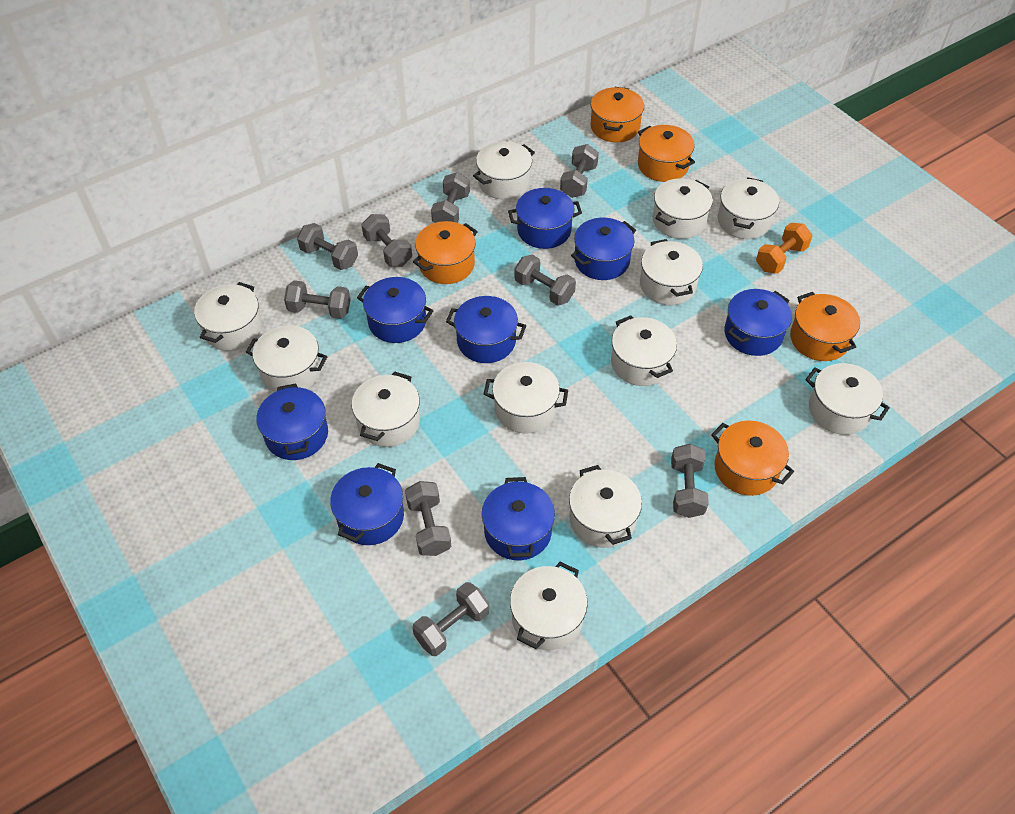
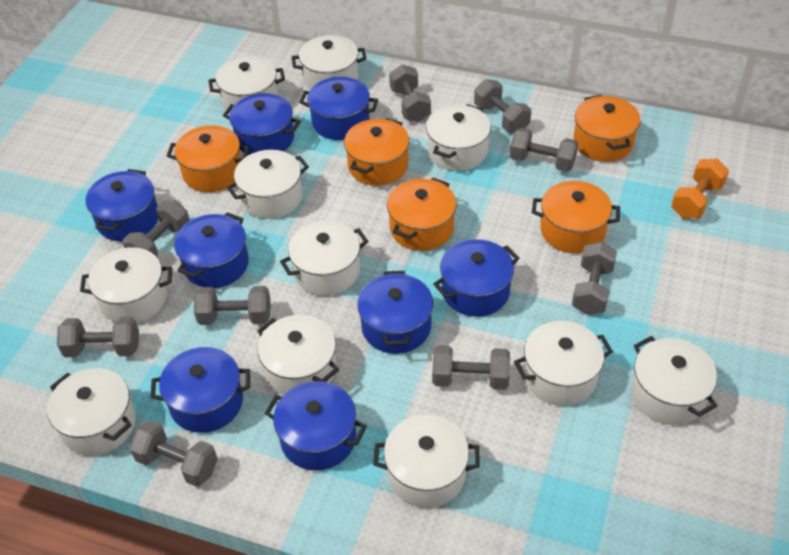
white pot: [194,282,262,351] [246,325,327,392] [352,371,420,447] [473,141,535,200] [484,362,568,434] [510,562,588,650] [569,465,642,548] [611,315,677,386] [640,239,703,305] [653,178,713,239] [718,178,779,239] [805,363,890,435] = 12 -> [47,368,136,456] [80,247,172,323] [208,56,285,113] [227,150,309,219] [257,315,339,395] [280,221,369,296] [292,35,367,89] [373,415,480,508] [426,104,491,171] [514,321,613,406] [631,336,717,425] = 11

